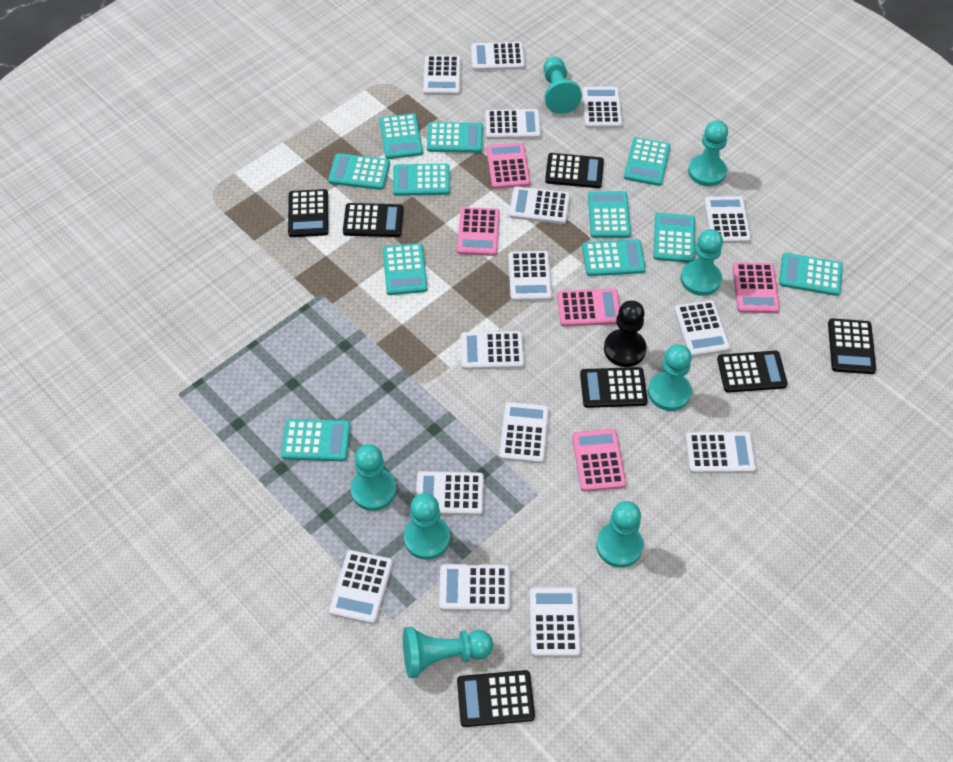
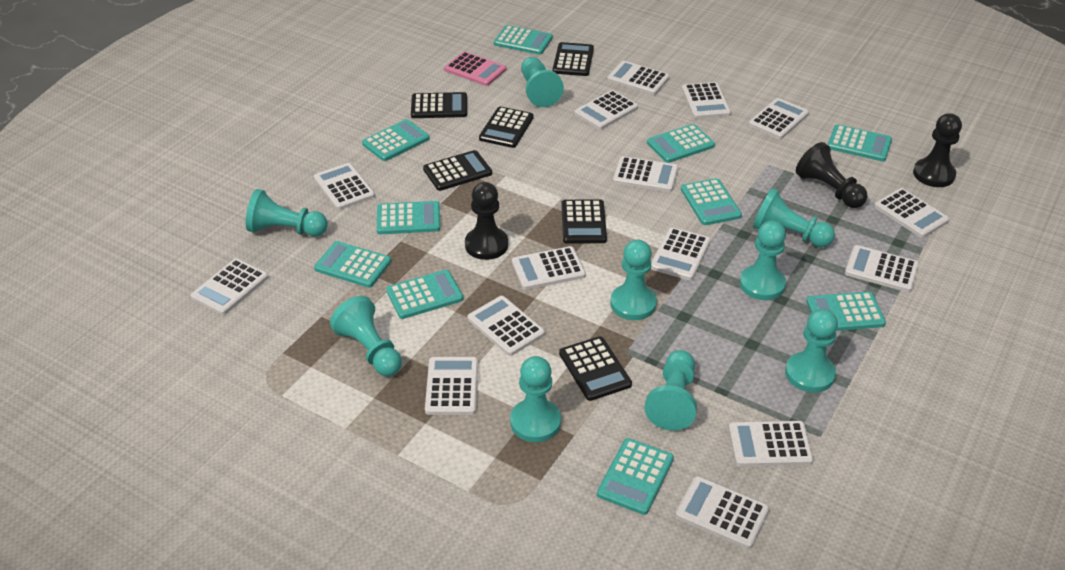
black calculator: [288,189,328,237] [343,203,403,237] [457,670,535,727] [545,153,604,188] [580,367,647,408] [717,351,788,393] [828,318,876,374] = 7 -> [411,92,467,118] [423,150,492,191] [479,107,534,148] [553,42,594,76] [559,336,632,401] [561,199,607,244] = 6
black pawn: [604,300,647,367] = 1 -> [465,182,508,260] [796,142,868,208] [913,113,962,187] = 3
pink calculator: [457,207,500,256] [486,143,530,189] [557,288,620,327] [572,429,626,492] [732,262,780,313] = 5 -> [444,51,506,86] = 1
turquoise calculator: [281,419,351,461] [328,153,390,190] [379,113,423,159] [383,243,428,295] [393,164,450,196] [427,122,483,153] [582,239,646,276] [588,191,631,238] [624,137,671,186] [653,213,695,263] [779,253,843,296] = 11 -> [314,241,391,288] [362,119,430,161] [377,201,440,234] [386,270,463,319] [494,25,553,54] [597,438,674,515] [647,124,715,163] [681,178,742,225] [806,291,886,331] [828,124,892,161] = 10
turquoise pawn: [351,444,396,511] [403,627,493,678] [404,493,450,560] [544,57,582,114] [596,501,643,568] [648,344,692,411] [680,229,723,296] [688,120,728,186] = 8 -> [246,189,328,237] [330,296,402,376] [510,356,561,442] [521,57,564,107] [610,240,657,320] [644,350,697,431] [740,221,786,300] [753,188,835,247] [785,309,838,393] = 9

